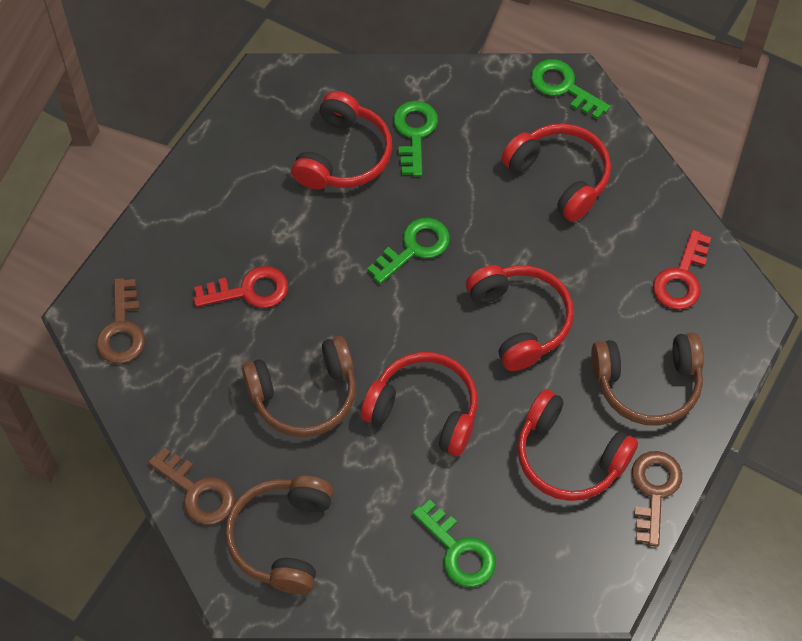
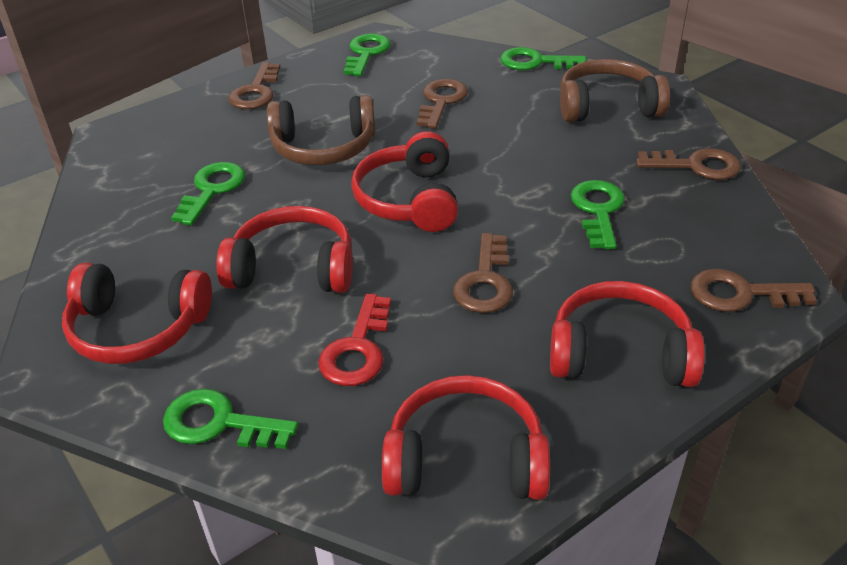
brown headphones: [225,476,334,594] [242,336,356,437] [591,332,704,426] = 3 -> [267,95,375,165] [560,59,670,122] = 2
brown key: [96,278,145,364] [148,447,235,525] [632,451,682,547] = 3 -> [228,62,280,109] [417,79,468,129] [453,233,513,313] [636,148,741,180] [691,269,817,312] = 5
green key: [367,218,450,284] [393,101,438,177] [412,500,496,587] [531,59,610,120] = 4 -> [163,389,298,449] [171,162,245,226] [343,33,391,76] [500,47,587,70] [571,180,625,249] = 5
red key: [194,266,288,308] [653,230,711,310] = 2 -> [318,293,391,386] = 1

